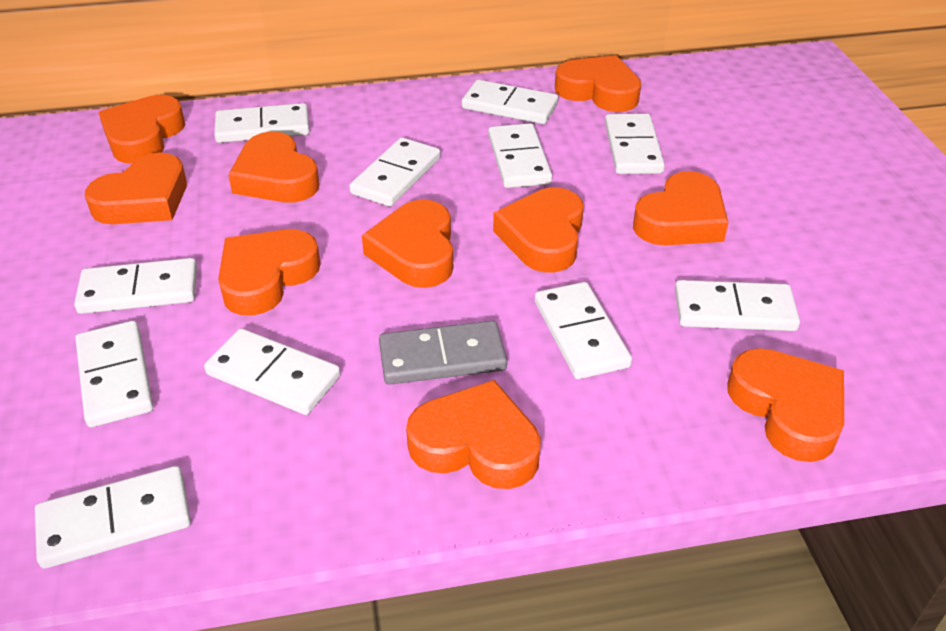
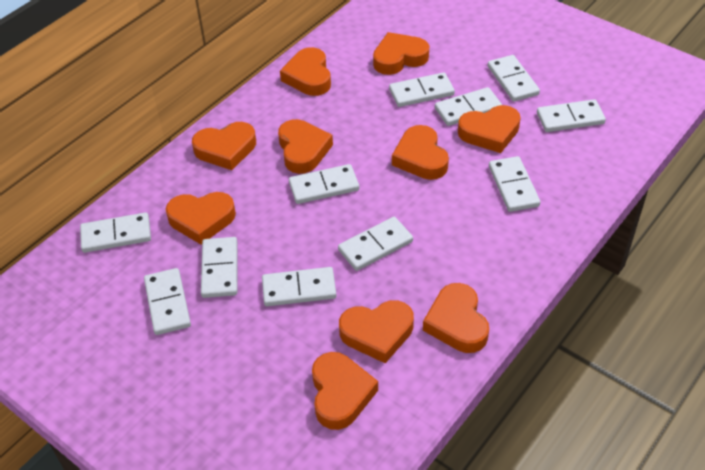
grey domino: [379,321,507,385] = 1 -> none = 0

